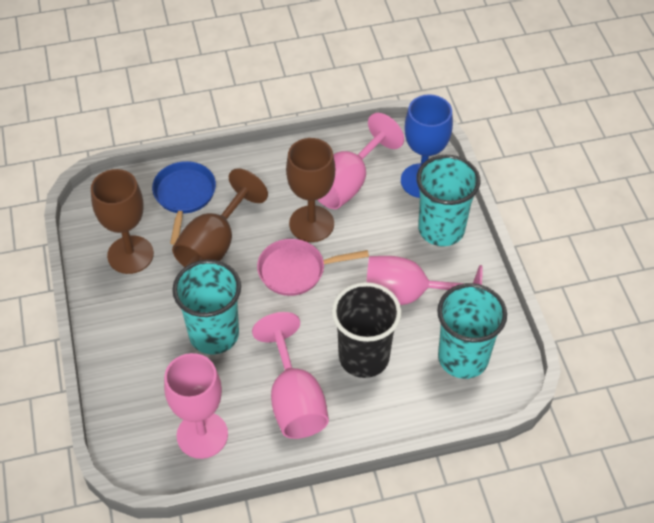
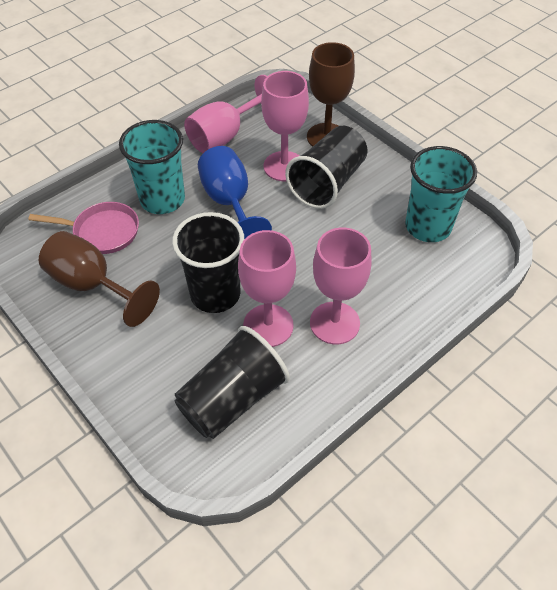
black cup: [332,282,401,378] = 1 -> [172,212,244,313] [175,326,290,439] [285,126,368,209] = 3
blue pan: [152,161,216,245] = 1 -> none = 0
brown goblet: [91,169,154,274] [172,168,268,267] [286,138,335,242] = 3 -> [39,231,160,327] [307,42,355,147] = 2
turquoise cup: [172,260,241,354] [417,155,480,246] [437,283,507,379] = 3 -> [119,120,185,214] [405,146,477,242] = 2

